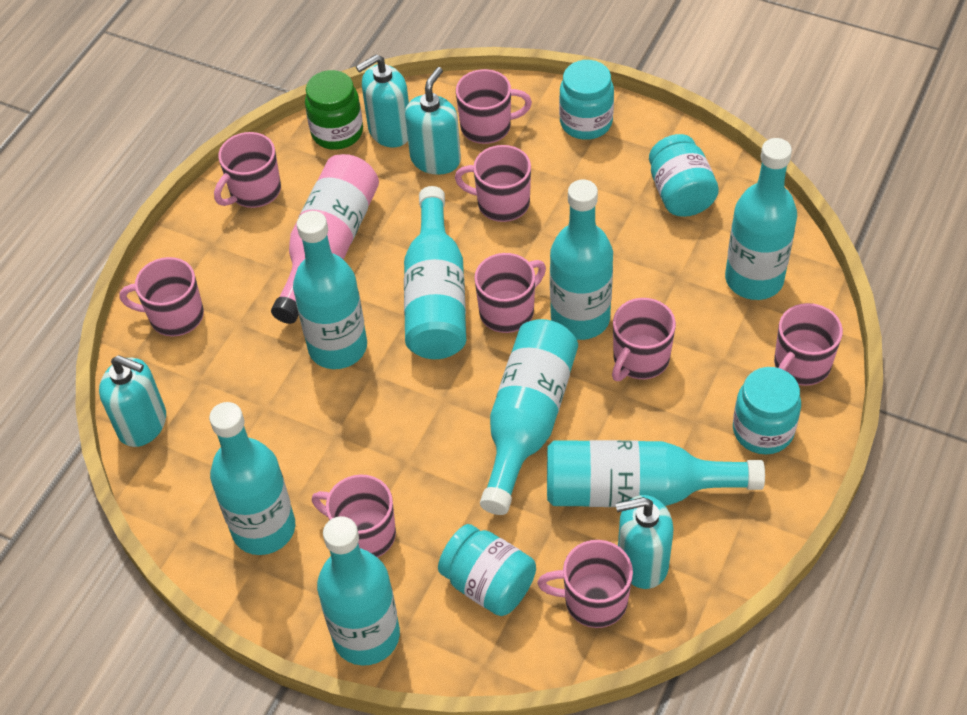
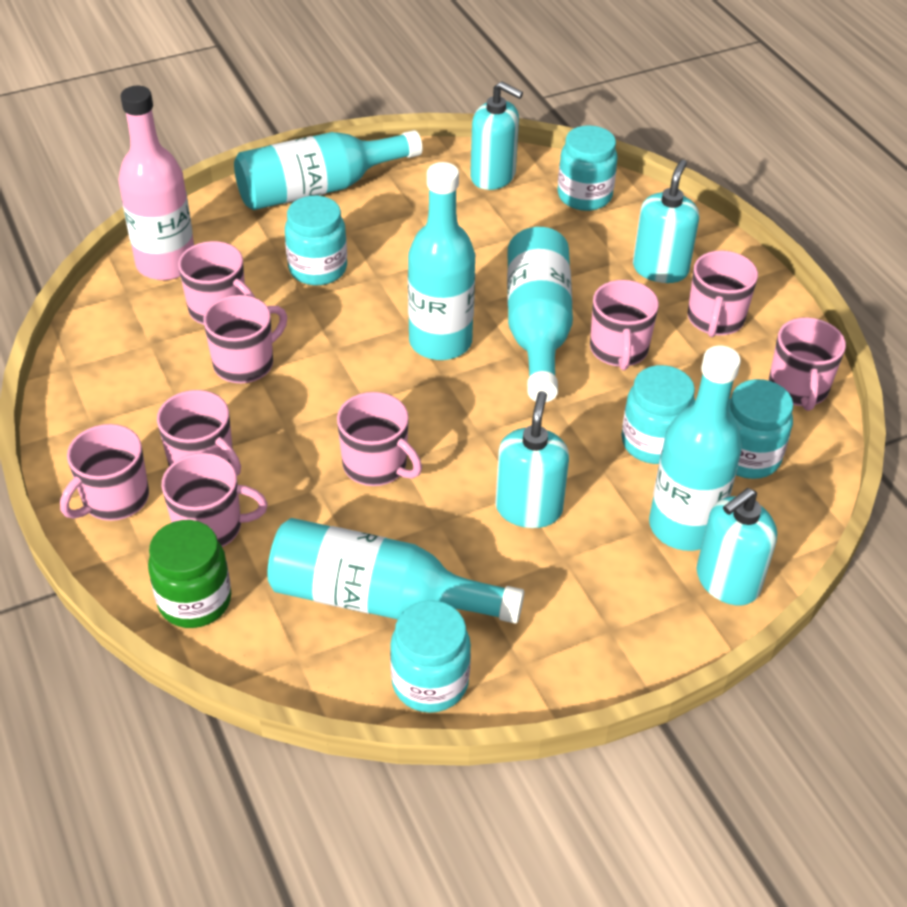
turquoise bottle: [209,402,295,555] [293,211,367,369] [317,516,400,666] [404,186,466,359] [480,319,578,515] [547,440,765,507] [550,179,613,340] [725,138,797,300] = 8 -> [234,130,422,210] [267,518,524,624] [408,162,475,360] [507,227,573,402] [649,345,742,551] = 5
turquoise jar: [438,524,536,616] [559,60,614,140] [649,134,719,217] [733,367,801,455] = 4 -> [285,196,347,285] [390,600,471,713] [558,125,618,211] [621,365,695,464] [728,379,793,479] = 5

